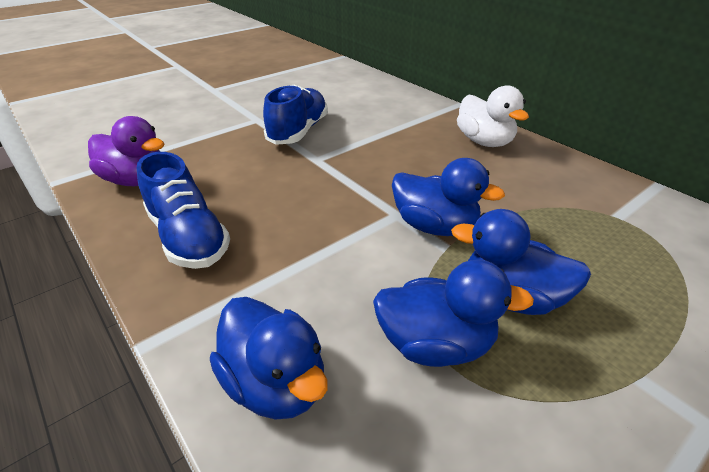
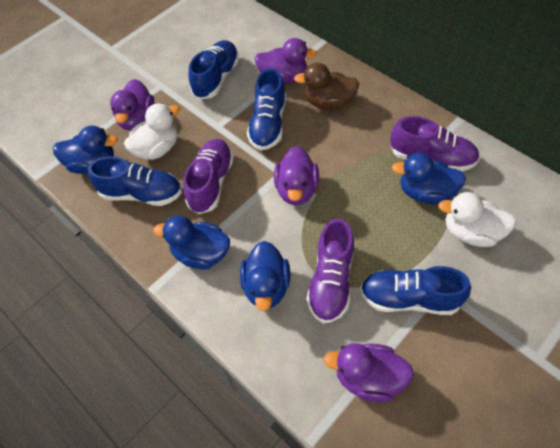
blue shoe: [137,152,230,269] [263,85,328,145] = 2 -> [88,156,182,206] [188,40,239,99] [247,68,286,150] [360,266,471,315] = 4
brown duck: none = 0 -> [294,63,359,110] = 1
purple duck: [88,116,164,186] = 1 -> [110,79,155,131] [255,38,317,84] [274,146,319,205] [323,343,414,402] = 4
purple shoe: none = 0 -> [183,139,234,214] [306,219,354,323] [390,116,479,171] = 3
white duck: [457,85,529,147] = 1 -> [124,103,180,160] [438,192,516,247] = 2

